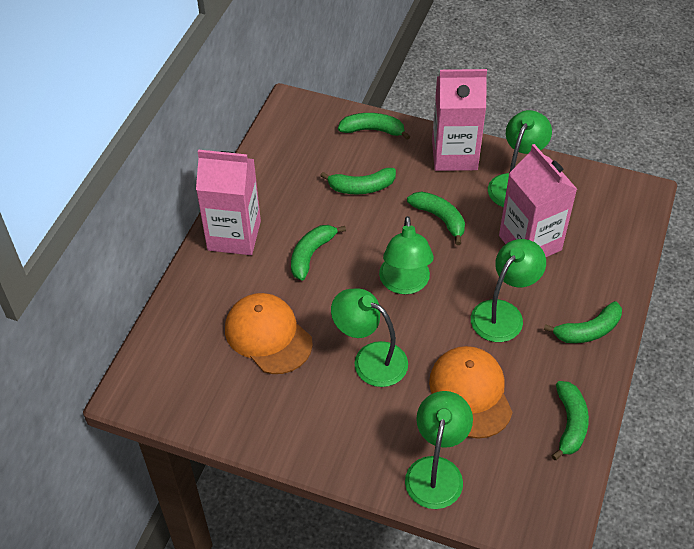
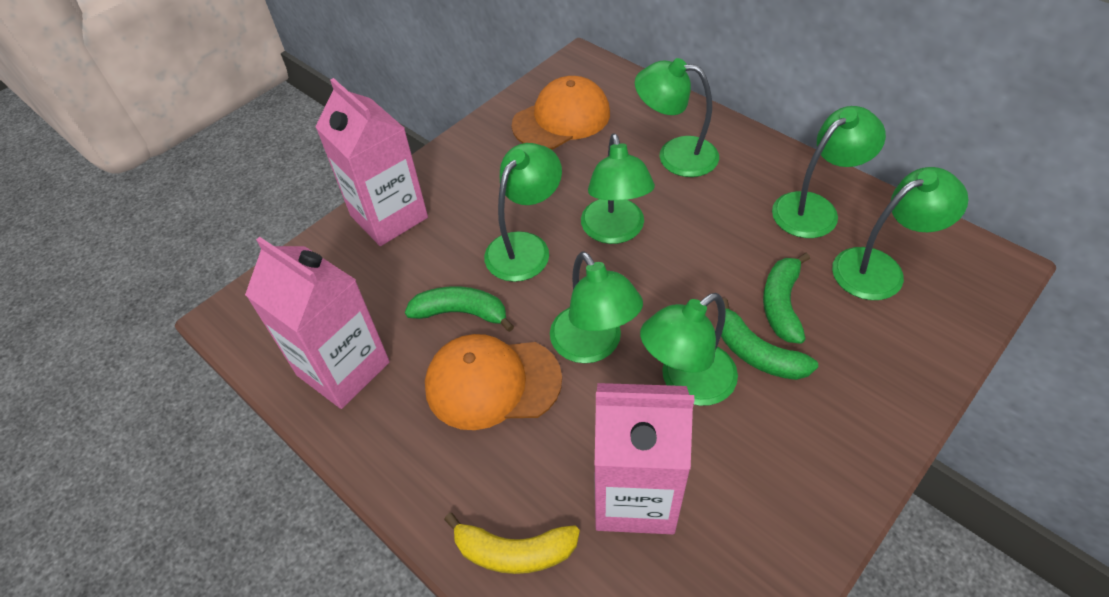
green banana: [291,225,346,281] [320,168,396,194] [338,113,411,140] [407,191,465,245] [544,301,622,343] [551,381,589,460] = 6 -> [405,286,514,332] [721,298,818,380] [763,253,810,344] = 3
green lamp: [331,288,408,387] [379,216,434,294] [405,391,473,509] [471,239,546,342] [488,110,552,207] = 5 -> [484,143,562,282] [550,251,643,363] [581,133,655,244] [635,58,719,177] [640,293,738,406] [772,106,886,238] [832,167,968,300] = 7
yellow banana: none = 0 -> [444,513,580,574] = 1

